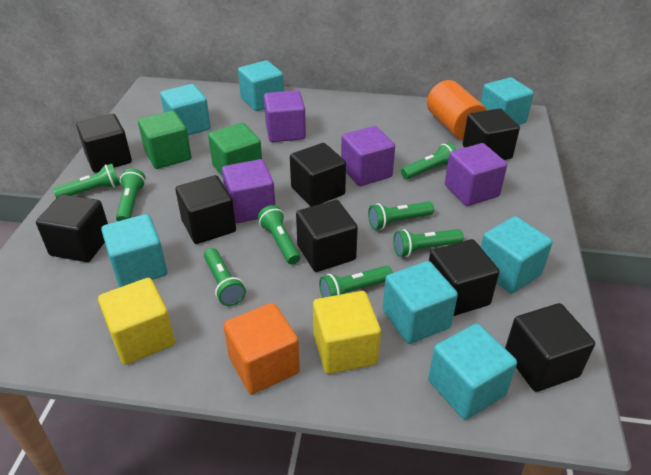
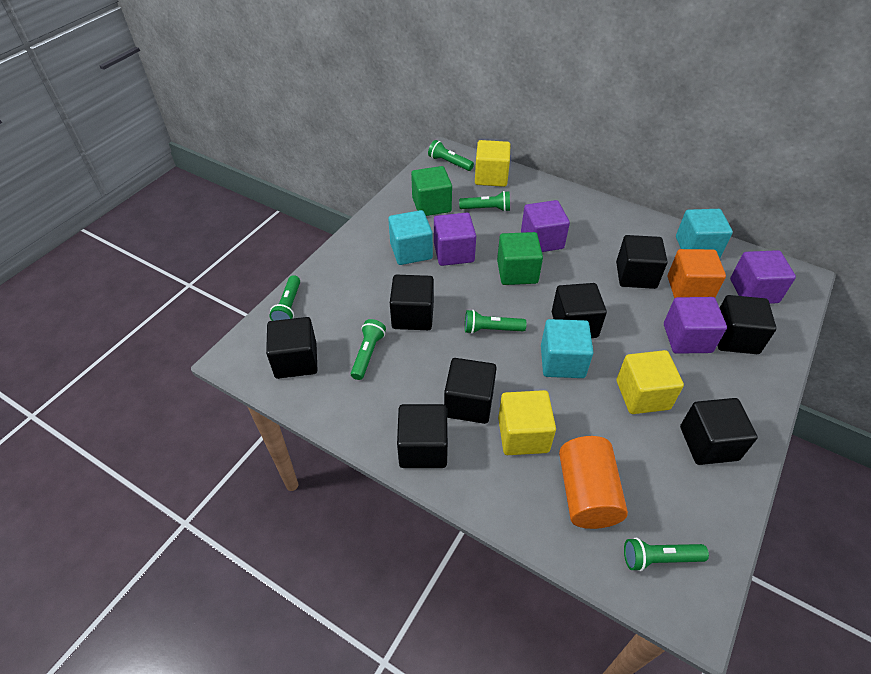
green flashlight: [53,164,120,198] [116,168,145,221] [204,248,246,306] [258,205,300,265] [319,266,393,298] [368,202,434,230] [393,229,464,257] [401,142,457,179] = 8 -> [269,275,300,321] [351,319,386,380] [428,140,474,171] [459,191,510,212] [465,310,527,334] [624,538,709,572] = 6
turquoise cube: [101,214,167,287] [160,84,211,136] [238,60,284,111] [383,261,458,344] [428,323,517,420] [480,77,534,125] [481,216,553,293] = 7 -> [388,210,433,265] [541,319,593,378] [676,209,733,258] = 3
yellow cube: [98,278,175,365] [313,291,381,374] = 2 -> [475,140,511,187] [498,390,556,455] [617,350,684,414] = 3

